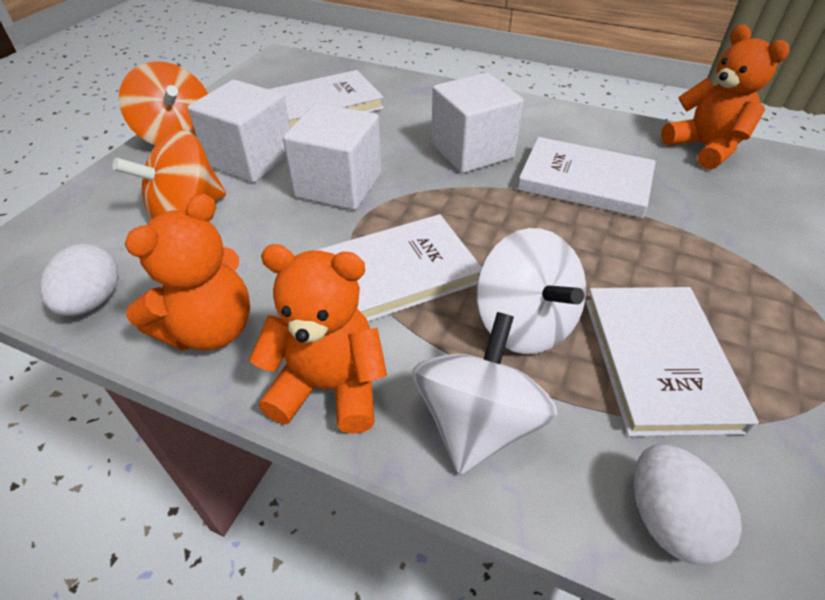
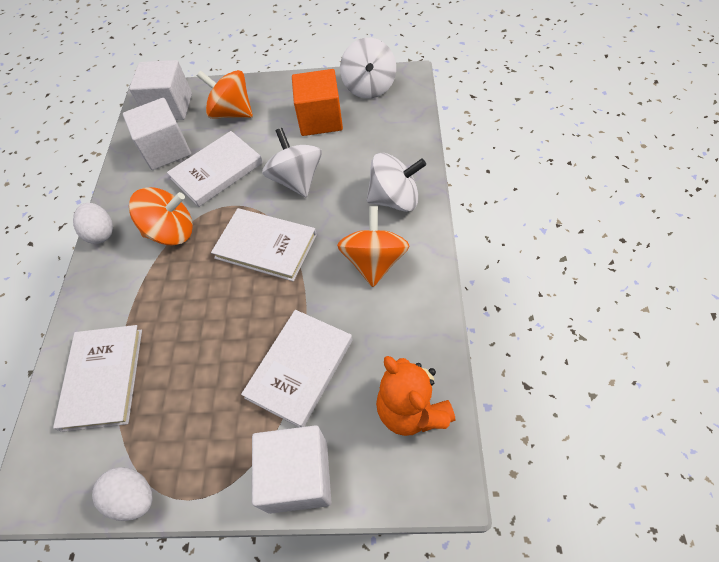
orange cube: none = 0 -> [292,69,343,136] = 1
orange spinning top: [112,129,226,220] [119,61,208,145] = 2 -> [129,187,193,245] [197,70,253,119] [337,206,410,287] = 3
orange teddy bear: [125,194,250,351] [249,244,387,434] [661,25,790,170] = 3 -> [376,356,455,436] = 1
white spinning top: [412,312,558,475] [476,228,586,354] = 2 -> [262,128,322,197] [340,38,396,99] [366,153,426,212] = 3

